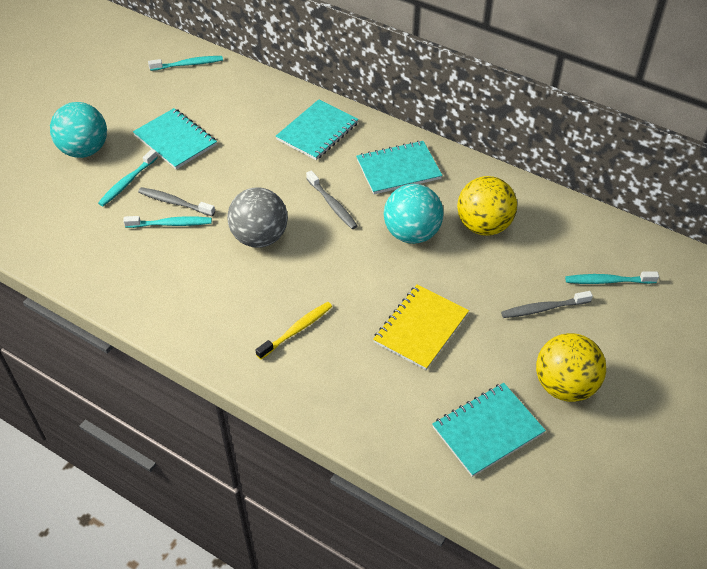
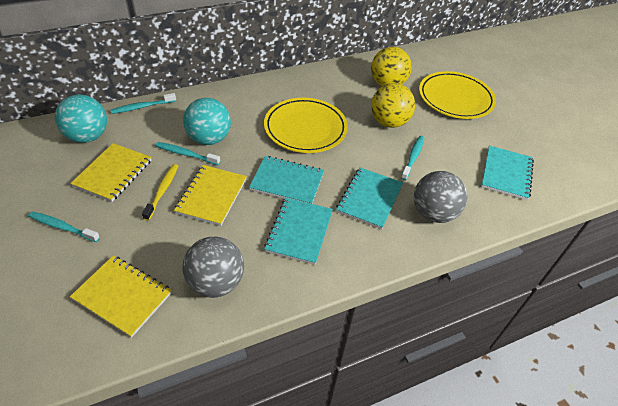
grey ball: [227,187,288,248] = 1 -> [183,237,244,298] [414,171,467,223] = 2
grey toothbrush: [138,187,215,216] [306,170,357,229] [501,291,593,318] = 3 -> none = 0
yellow notebook: [373,284,469,370] = 1 -> [70,143,151,202] [70,256,172,338] [174,165,247,226] = 3
yellow plate: none = 0 -> [264,98,348,153] [419,71,496,119] = 2

